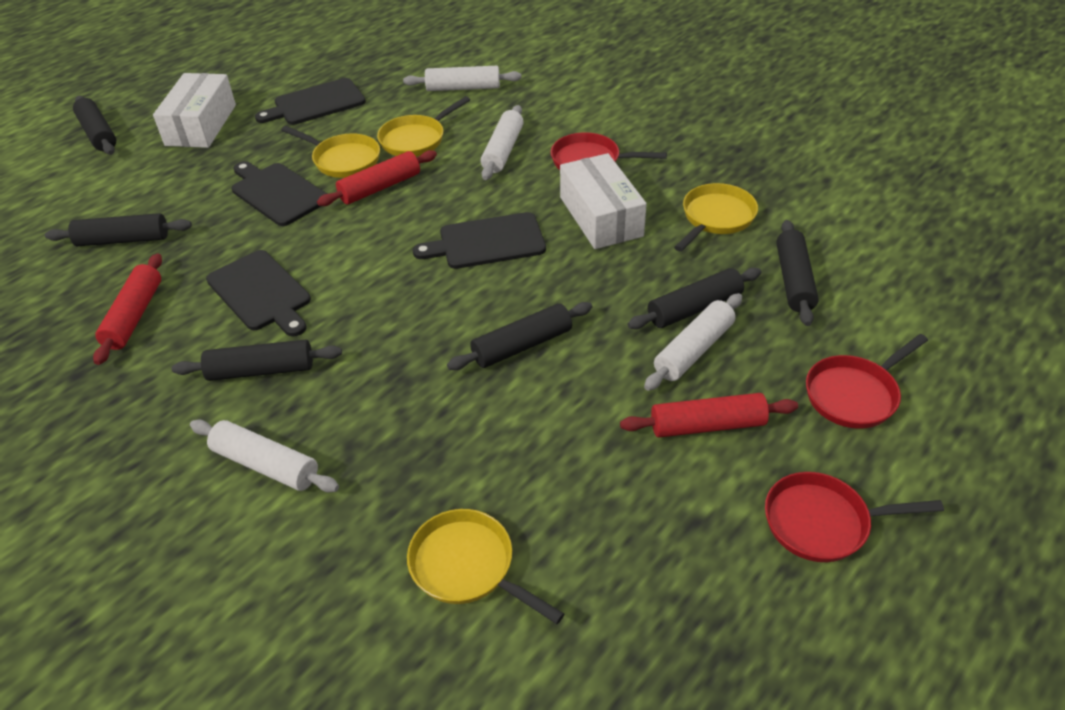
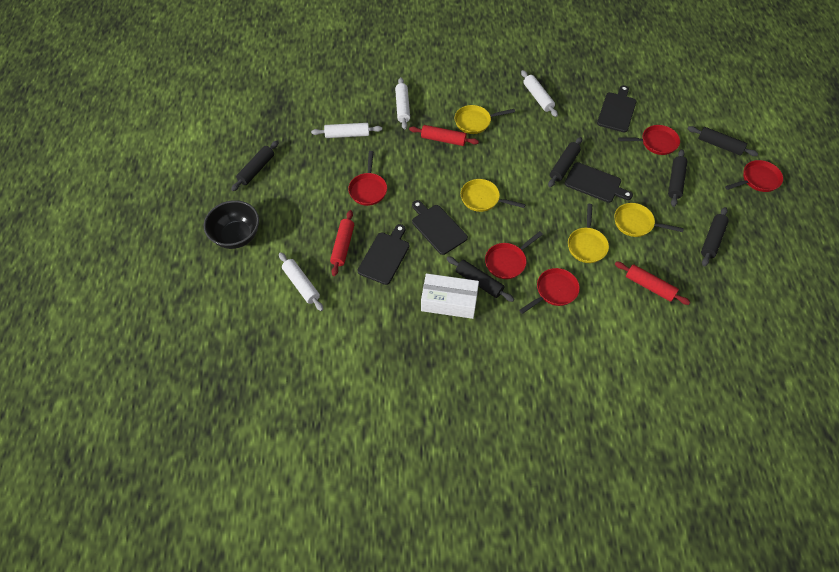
black bowl: none = 0 -> [204,200,259,249] = 1
red pan: [551,132,667,170] [765,472,944,562] [806,334,928,429] = 3 -> [348,151,387,206] [485,231,543,279] [519,268,580,314] [618,125,680,155] [725,160,783,192] = 5
white box: [153,73,236,148] [560,153,647,249] = 2 -> [421,273,479,319] = 1

